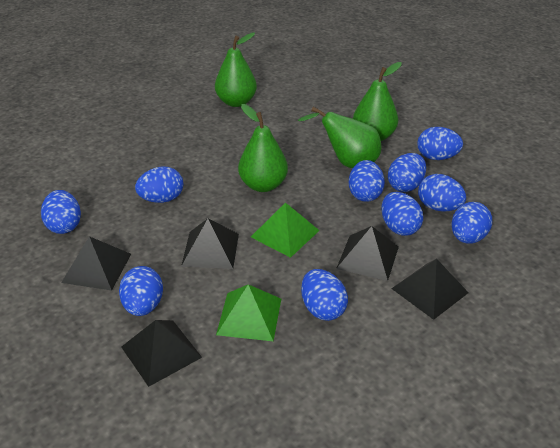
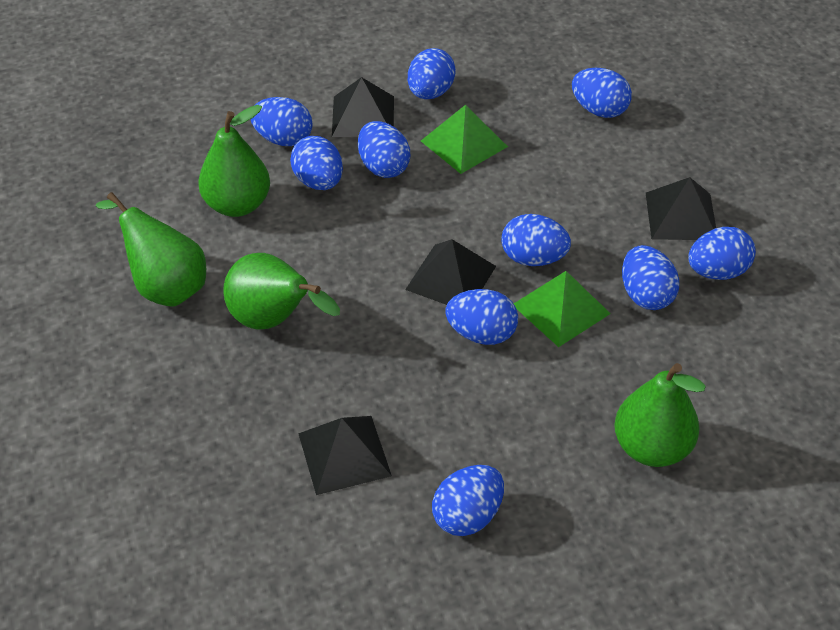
black pyramid: [61,236,131,291] [121,320,202,387] [181,219,239,269] [336,226,399,281] [391,259,469,320] = 5 -> [298,416,392,495] [332,77,394,137] [405,239,496,305] [646,177,716,240] = 4

